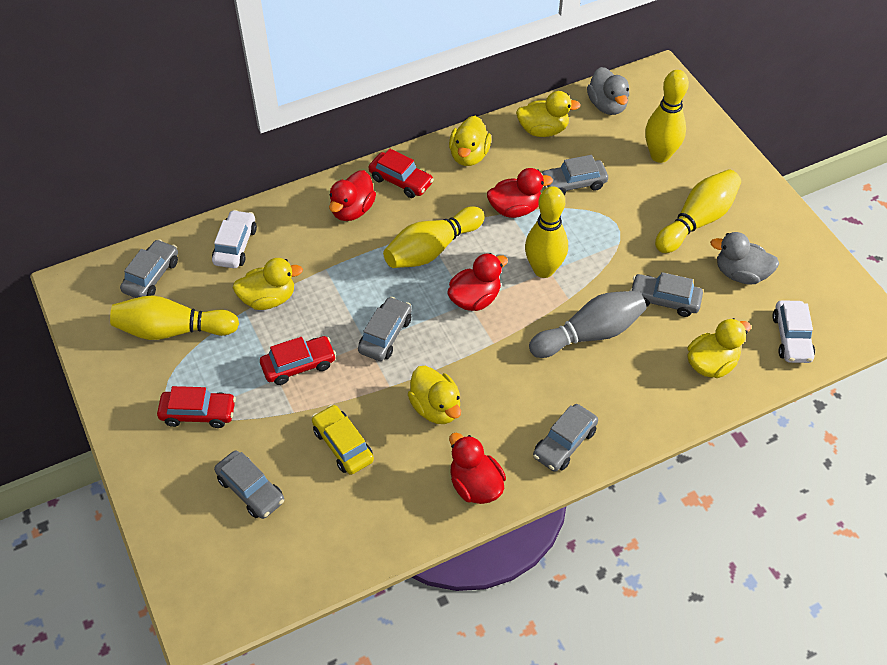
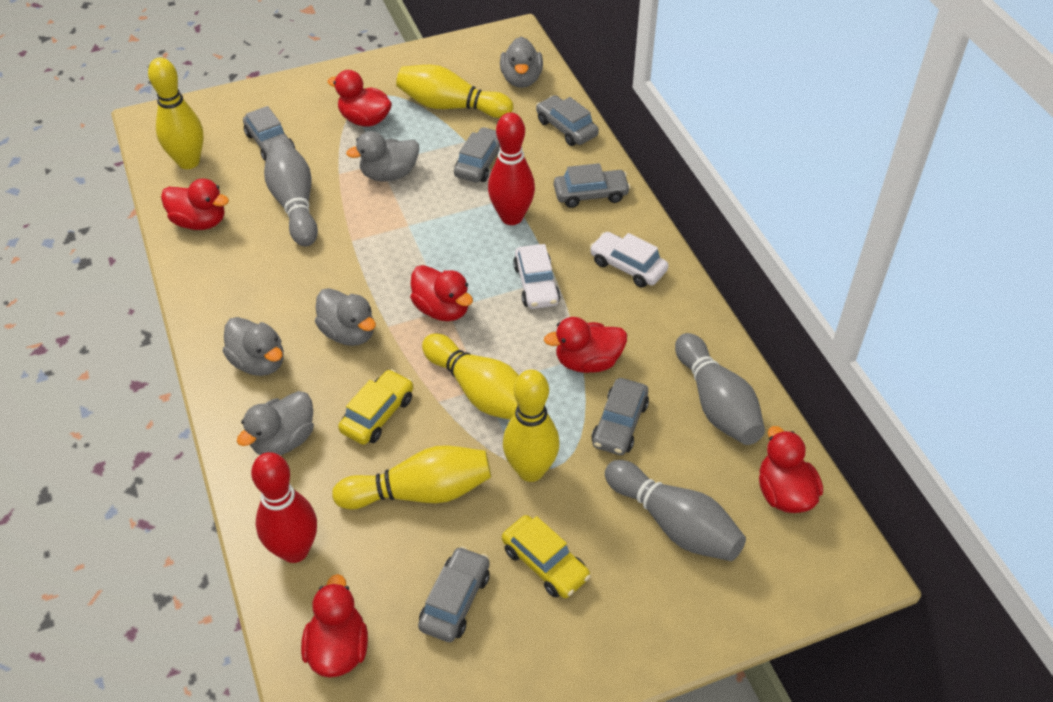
grey bowling pin: [529,290,647,358] = 1 -> [264,139,318,246] [605,460,746,561] [675,333,765,445] = 3
grey duck: [587,67,629,115] [710,232,779,285] = 2 -> [223,317,284,376] [237,391,314,455] [315,288,376,346] [346,131,419,181] [500,37,543,88] = 5
red bowling pin: none = 0 -> [251,452,317,563] [488,112,535,225] = 2
red car: [157,386,236,428] [260,336,336,385] [369,149,434,198] = 3 -> none = 0
red duck: [329,170,376,221] [447,253,508,311] [449,433,506,504] [487,168,553,218] = 4 -> [161,179,229,230] [301,574,368,678] [327,70,392,127] [410,265,473,321] [544,317,627,373] [759,426,823,513] = 6
yellow car: [312,404,374,475] = 1 -> [338,369,413,445] [502,515,591,598] = 2
yellow duck: [233,258,303,310] [408,366,461,424] [449,116,491,166] [516,91,581,137] [687,318,751,378] = 5 -> none = 0

